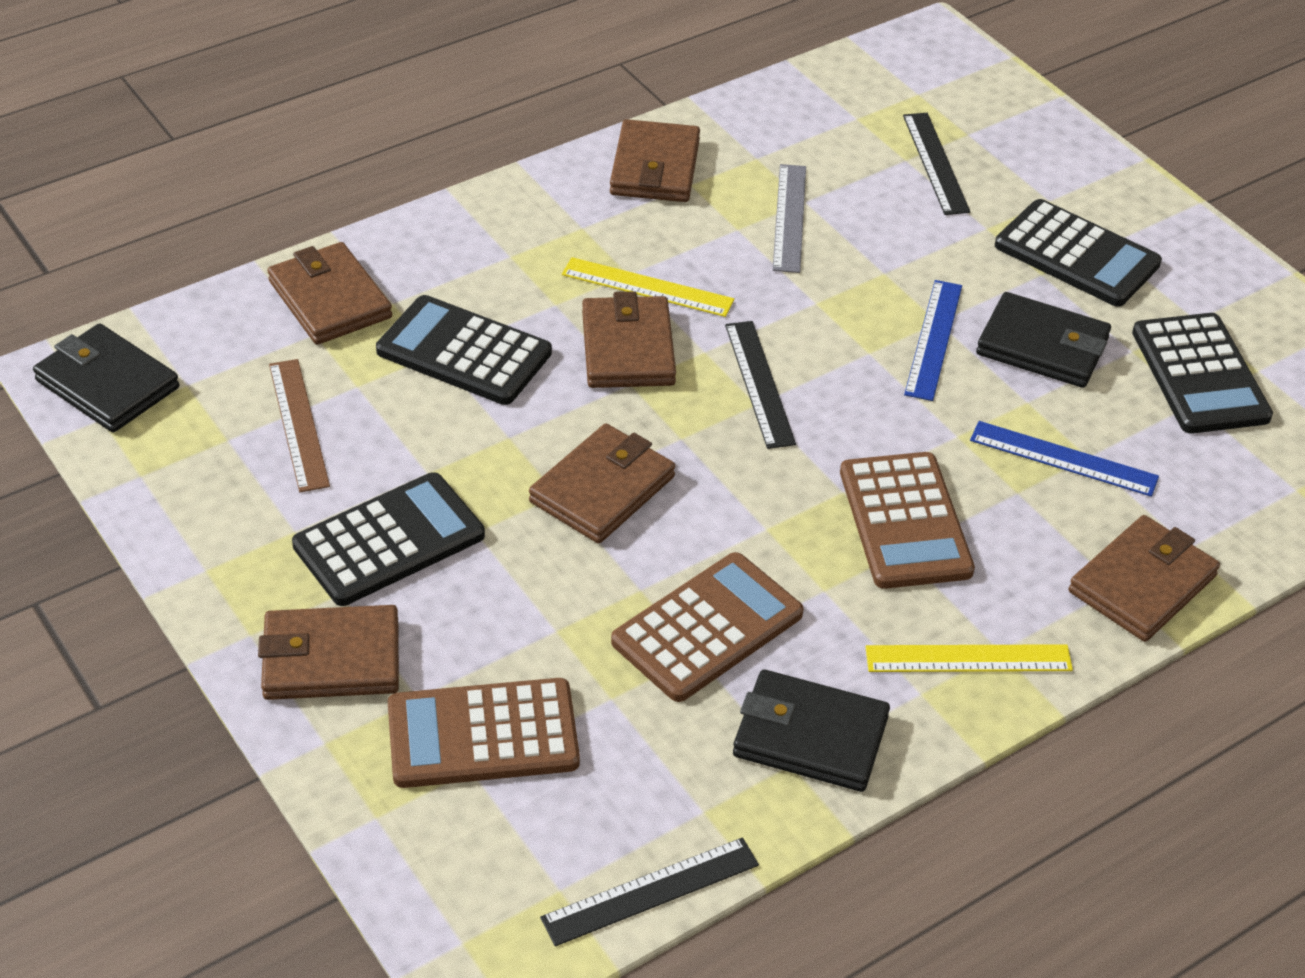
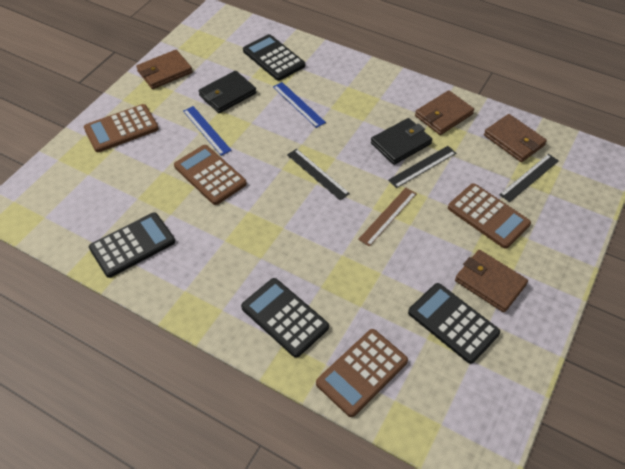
black wallet: [33,323,179,433] [733,669,890,792] [976,292,1111,388] = 3 -> [198,71,256,113] [371,118,432,165] = 2
brown calculator: [388,678,580,788] [611,552,804,702] [840,452,975,589] = 3 -> [84,104,159,152] [174,145,247,205] [316,329,408,417] [448,183,531,249] = 4
brown wallet: [258,605,399,700] [267,242,392,345] [529,423,675,544] [582,291,676,388] [610,119,700,202] [1069,515,1220,642] = 6 -> [136,50,193,89] [415,90,474,135] [455,250,528,313] [484,114,547,162] = 4
grey ruler: [773,164,806,273] = 1 -> none = 0
yellow ruler: [562,257,734,317] [865,644,1073,672] = 2 -> none = 0

